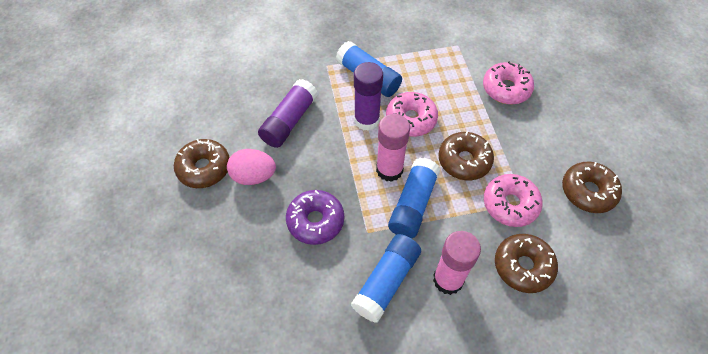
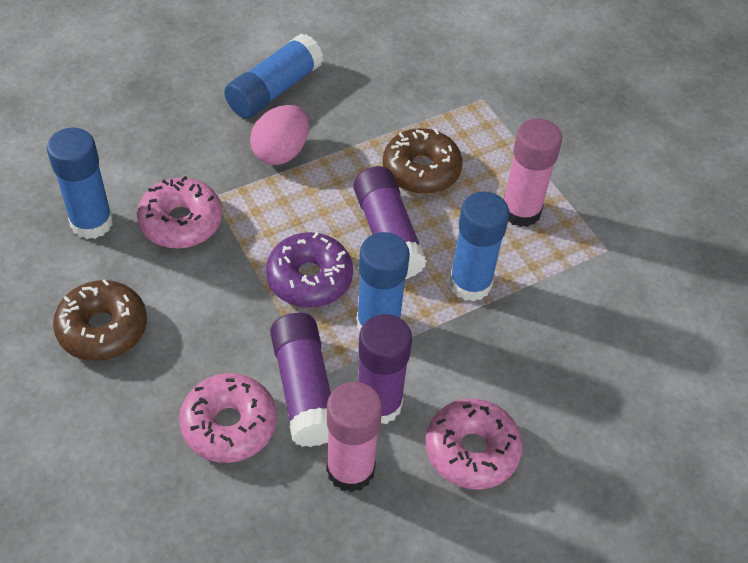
blue glue stick: [336,41,402,97] [351,234,421,323] [388,158,440,238] = 3 -> [47,128,113,239] [224,33,323,119] [357,232,410,330] [449,191,509,302] = 4
brown donut: [174,139,230,188] [438,131,494,180] [495,234,558,293] [562,162,622,213] = 4 -> [53,279,147,361] [383,128,463,194] = 2
purple glue stick: [258,79,318,148] [354,62,383,131] = 2 -> [270,313,331,447] [353,166,427,279] [358,314,412,424] = 3

